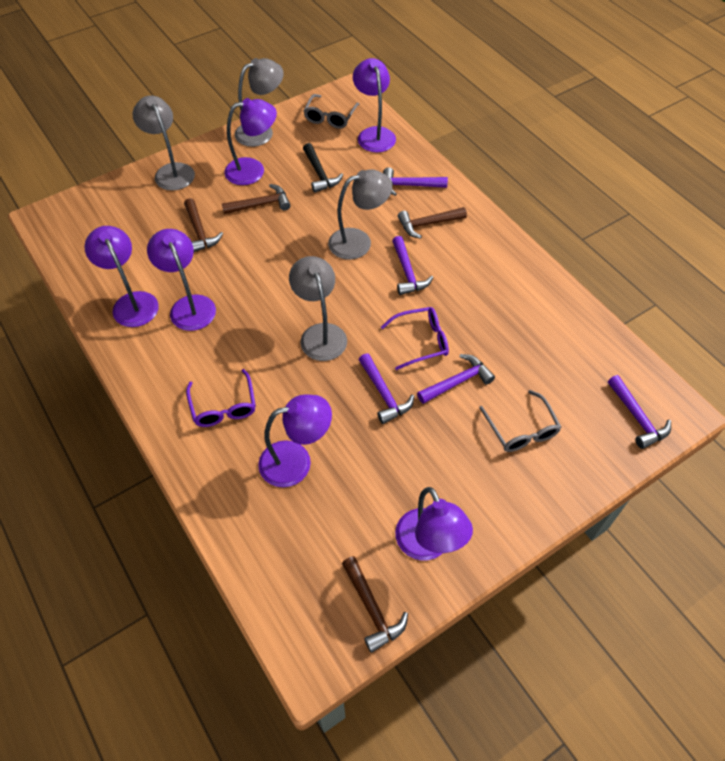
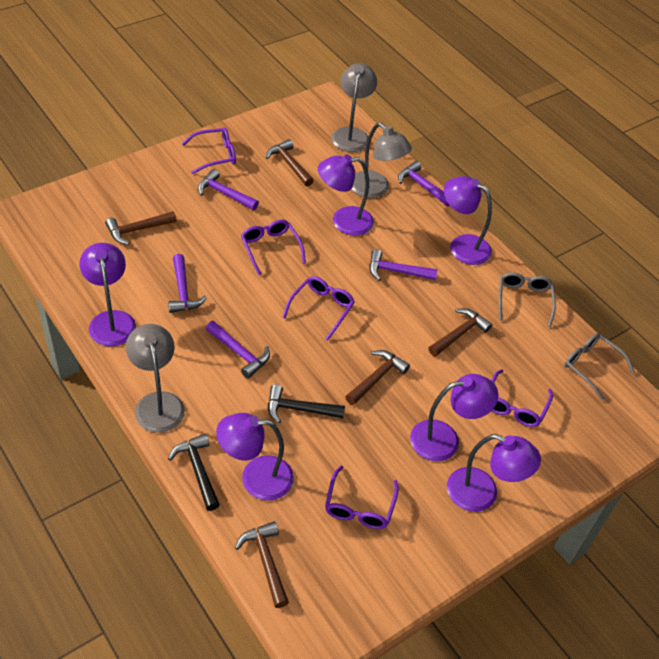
black hammer: [303,143,343,193] = 1 -> [168,434,220,511] [268,384,345,423] = 2
brown hammer: [184,198,223,252] [222,184,290,214] [342,556,408,653] [398,207,467,239] = 4 -> [105,211,177,245] [235,521,289,608] [266,139,314,187] [345,350,410,405] [428,308,492,357] = 5
grey lamp: [132,95,195,191] [235,58,284,147] [289,256,347,361] [328,169,392,260] = 4 -> [126,324,185,433] [331,63,377,152] [352,123,412,198] = 3
purple glasses: [186,369,256,427] [381,307,449,370] = 2 -> [182,128,236,174] [241,219,306,276] [282,276,355,341] [325,466,399,529] [491,369,553,427] = 5

